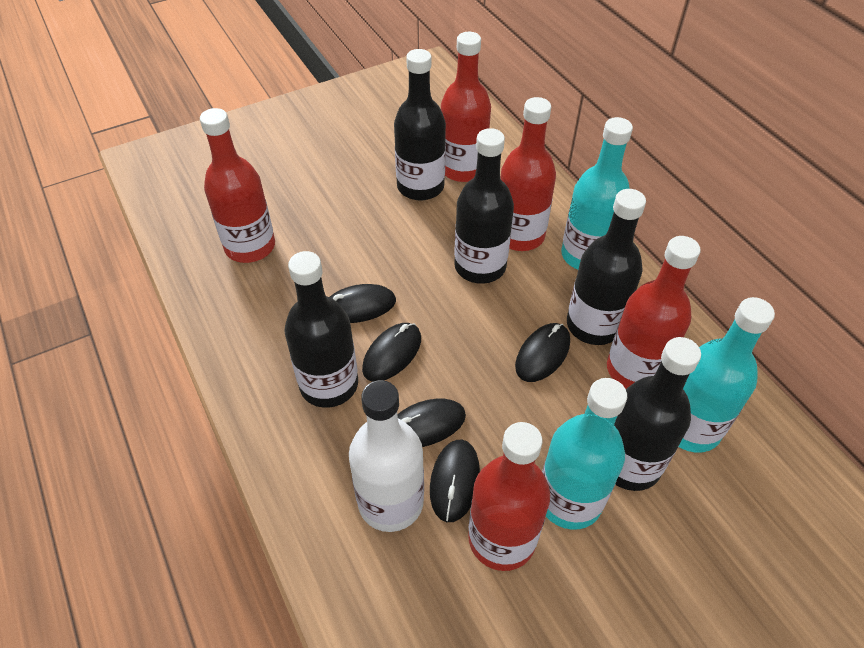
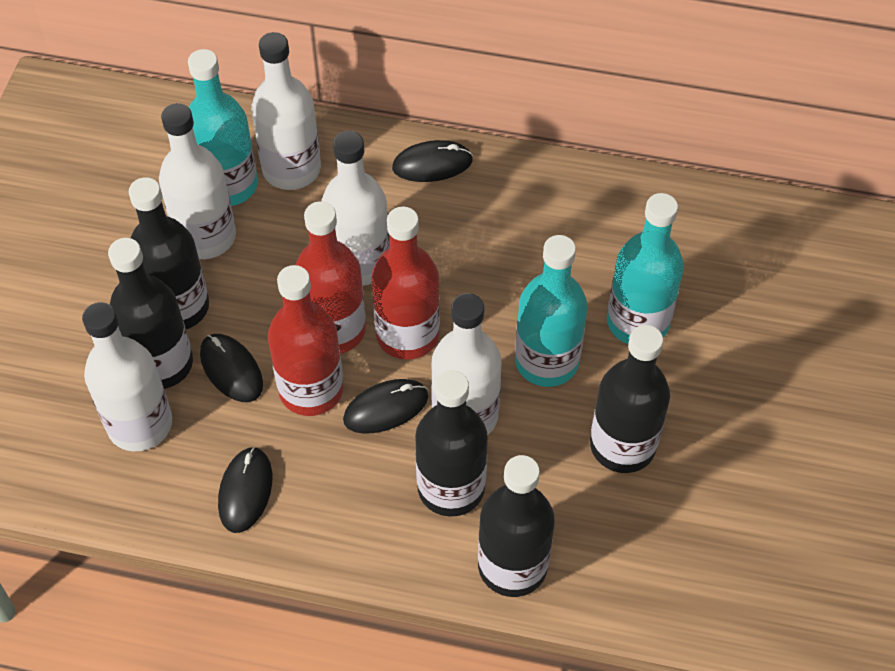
black mouse: [330,284,396,323] [362,323,421,382] [397,399,466,447] [430,440,480,522] [515,323,570,382] = 5 -> [200,334,263,402] [218,447,272,533] [343,379,428,434] [392,140,473,182] = 4
red bottle: [200,108,275,263] [441,32,491,182] [468,422,550,571] [500,97,556,251] [607,236,701,389] = 5 -> [268,265,344,416] [296,201,366,354] [371,207,440,360] = 3
white bottle: [349,380,424,532] = 1 -> [82,302,172,451] [159,103,236,259] [251,32,321,190] [322,131,390,286] [431,293,502,436] = 5

